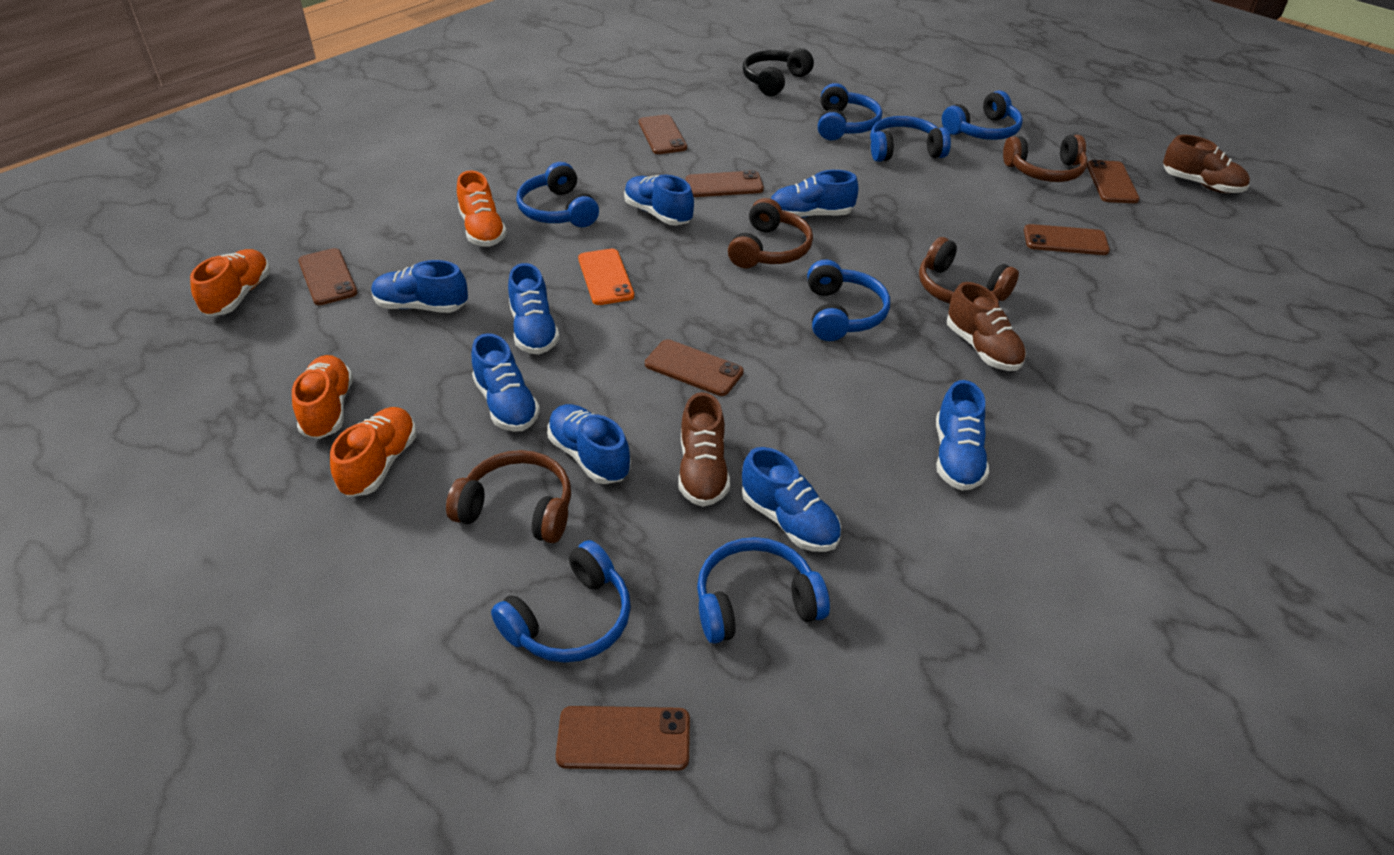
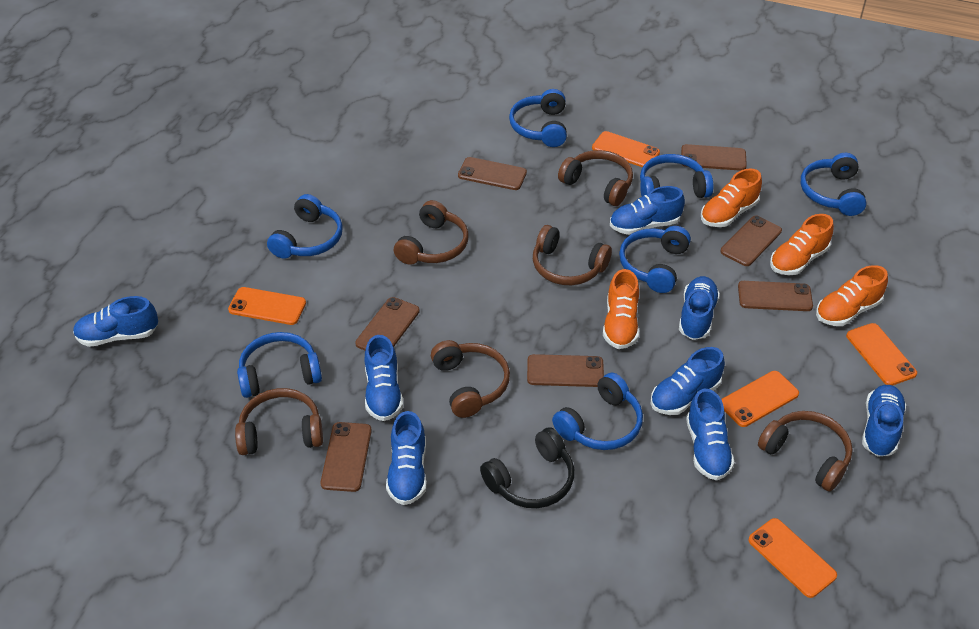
brown headphones: [446,450,571,543] [728,198,813,268] [919,237,1019,304] [1003,135,1088,182] = 4 -> [235,388,323,455] [394,200,469,265] [431,340,510,418] [533,225,612,285] [558,150,633,206] [758,411,853,491] = 6
brown shoe: [679,392,730,507] [947,282,1026,371] [1163,135,1250,193] = 3 -> none = 0
orange phone: [578,249,634,305] = 1 -> [228,287,306,325] [592,131,660,167] [721,371,799,427] [749,518,837,598] [846,323,917,386] = 5

